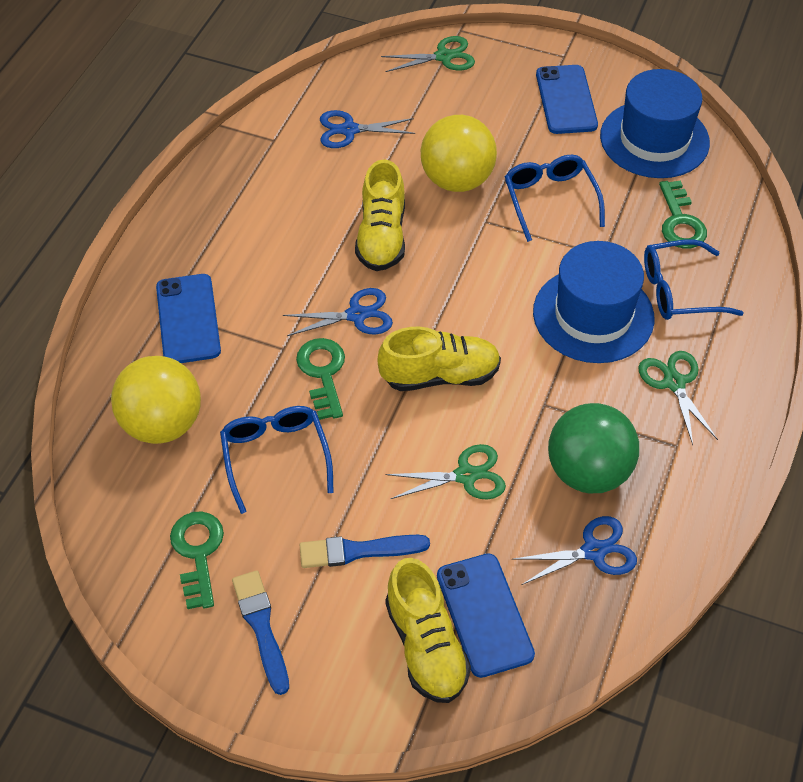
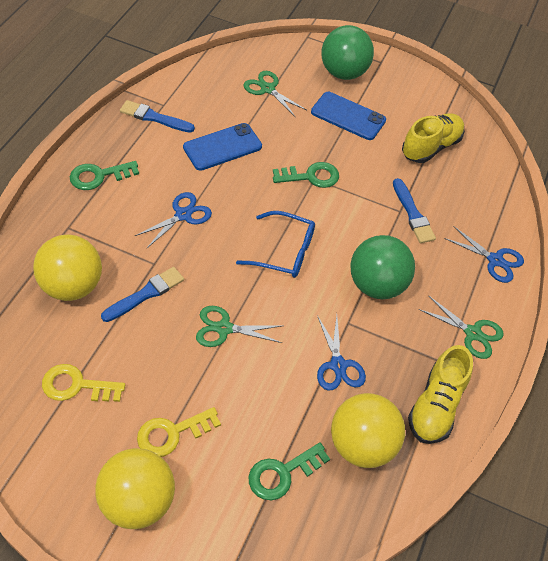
blue brush: [232,570,289,695] [300,535,430,568] = 2 -> [101,267,184,322] [120,100,195,133] [393,178,436,243] = 3
blue glasses: [220,406,334,514] [505,155,605,242] [644,239,744,320] = 3 -> [236,211,315,278] = 1
blue hat: [533,241,654,363] [600,69,710,178] = 2 -> none = 0
blue phone: [156,274,221,363] [437,553,535,678] [536,65,598,134] = 3 -> [183,123,262,171] [311,92,386,140] = 2
green ball: [548,403,639,493] = 1 -> [322,25,374,80] [350,235,415,299] = 2
yellow ball: [111,356,201,444] [421,115,497,192] = 2 -> [33,235,102,301] [95,448,175,529] [331,393,405,468] = 3
yellow key: none = 0 -> [42,364,125,402] [137,407,221,457] = 2
yellow shoe: [355,159,405,271] [378,326,501,391] [385,558,471,703] = 3 -> [402,113,465,163] [408,345,473,444] = 2

